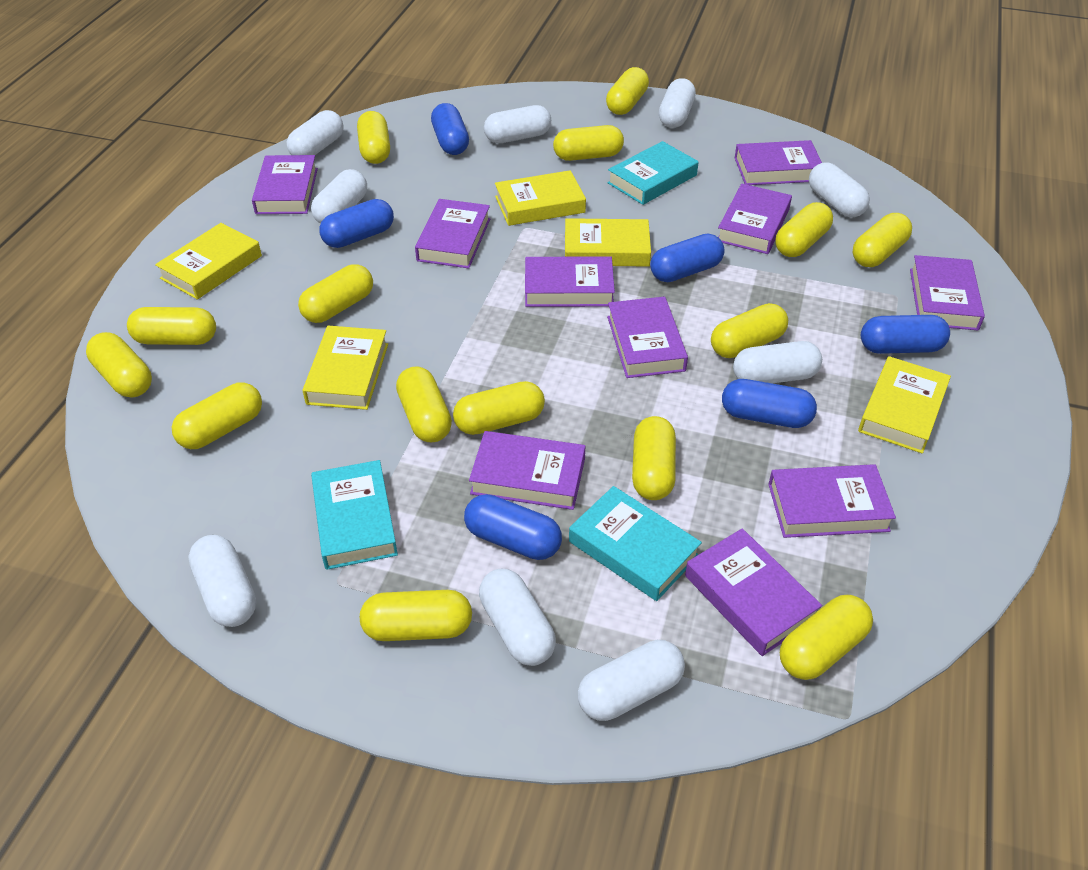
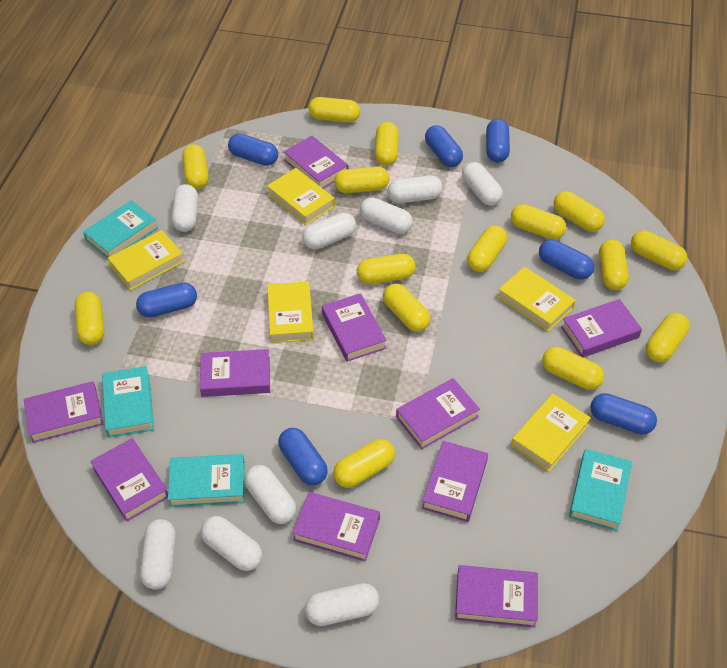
blue capsule: [319,199,394,248] [431,103,469,155] [464,494,562,560] [650,233,725,282] [722,379,817,428] [861,315,950,354] = 6 -> [136,282,197,318] [228,133,278,166] [278,428,328,485] [425,125,463,167] [486,119,510,163] [539,239,594,280] [590,393,657,434] = 7
turquoise book: [311,460,398,570] [569,486,702,601] [607,141,699,205] = 3 -> [83,200,158,258] [102,366,154,438] [168,454,245,507] [569,449,632,531] = 4

